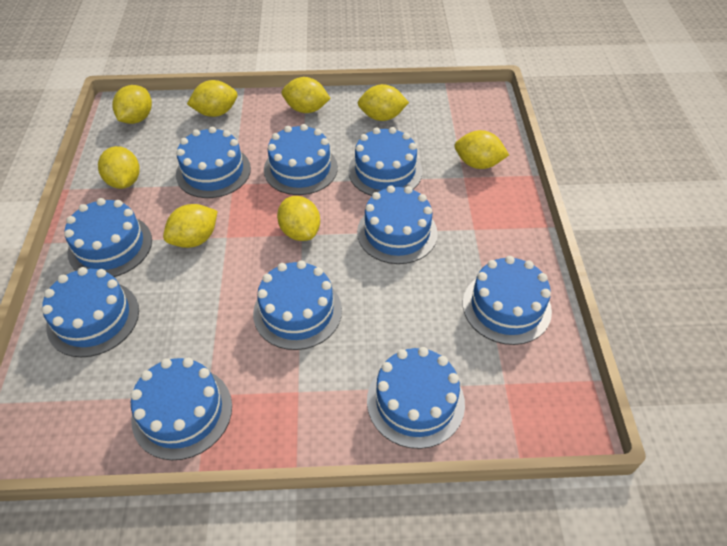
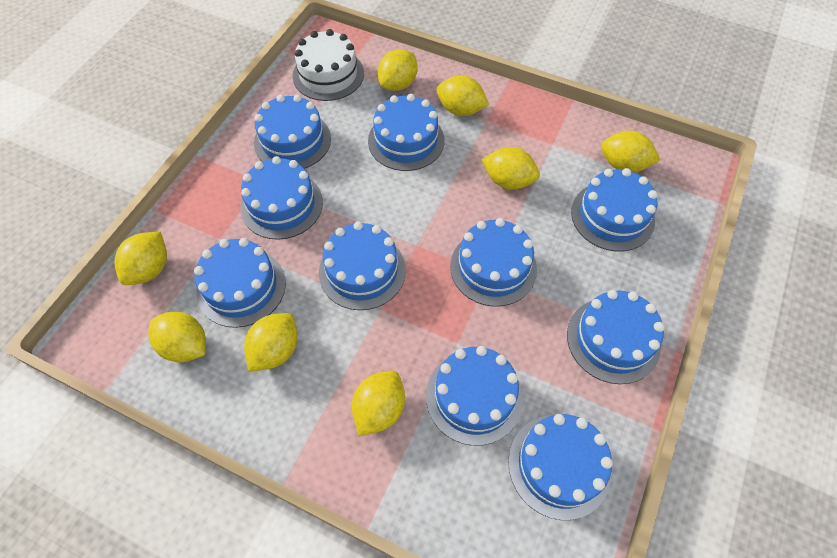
white cake: none = 0 -> [293,29,364,101] = 1

